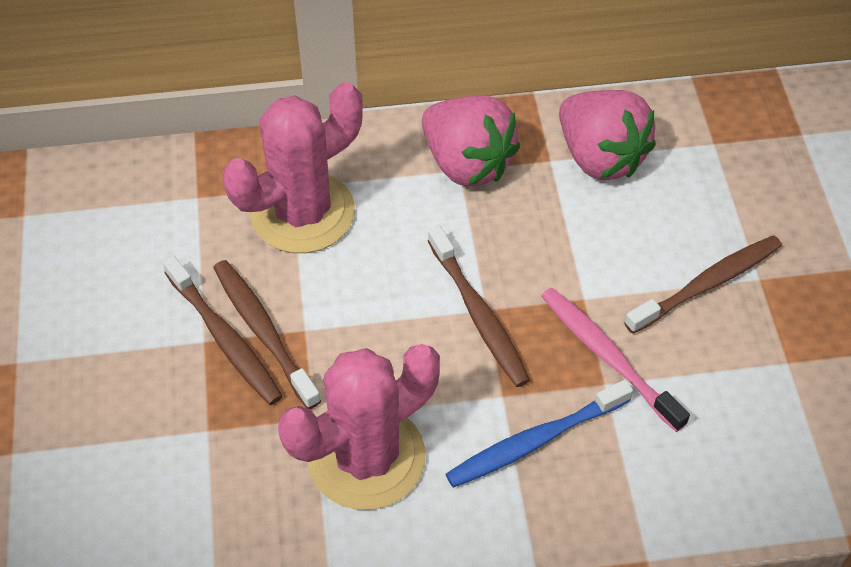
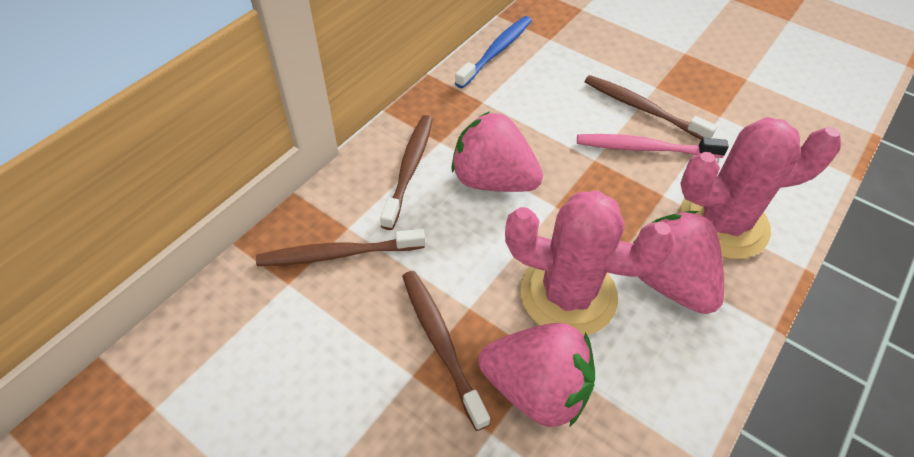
pink strawberry: [422,95,520,187] [559,90,656,180] = 2 -> [451,111,543,192] [479,323,595,427] [633,211,724,314] = 3

